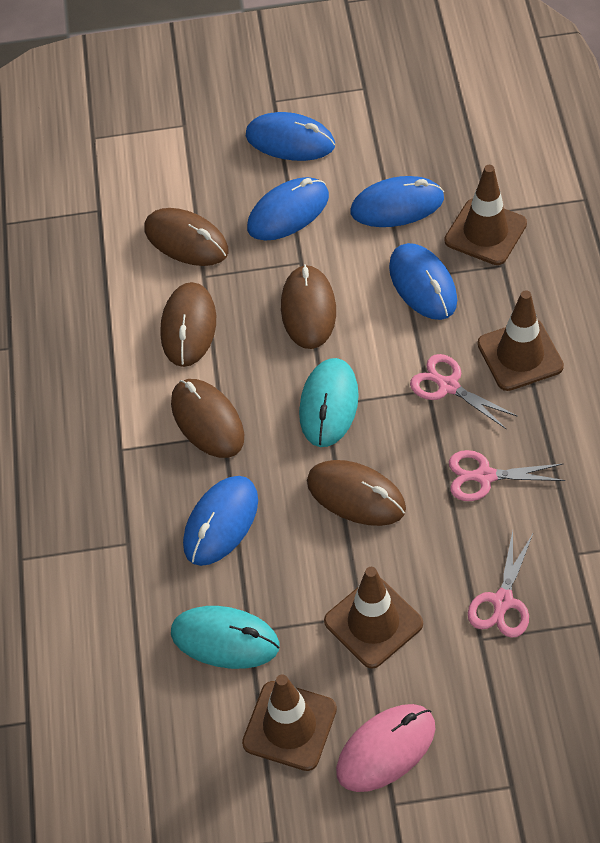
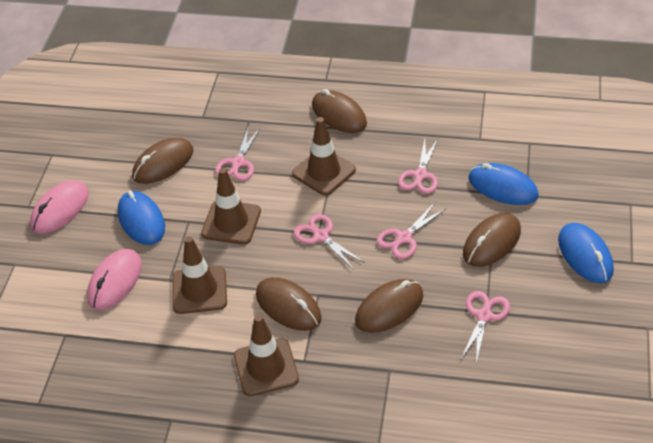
blue mouse: [183,476,258,566] [246,112,335,161] [247,177,329,241] [351,176,444,227] [389,243,457,320] = 5 -> [118,191,165,245] [468,163,539,205] [558,223,614,283] = 3
pink mouse: [336,704,435,792] = 1 -> [30,180,89,234] [87,249,142,310] = 2
pink scissors: [410,354,518,429] [449,450,565,501] [468,531,533,638] = 3 -> [215,127,261,181] [294,214,365,270] [377,203,445,259] [398,139,438,194] [461,291,510,363] = 5
turquoise mouse: [171,606,279,669] [299,358,359,447] = 2 -> none = 0

